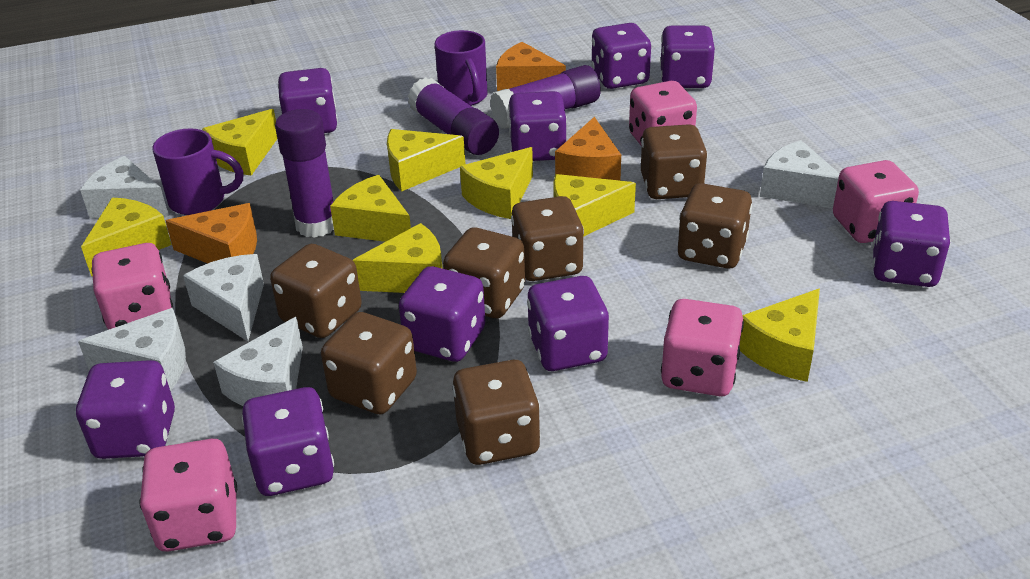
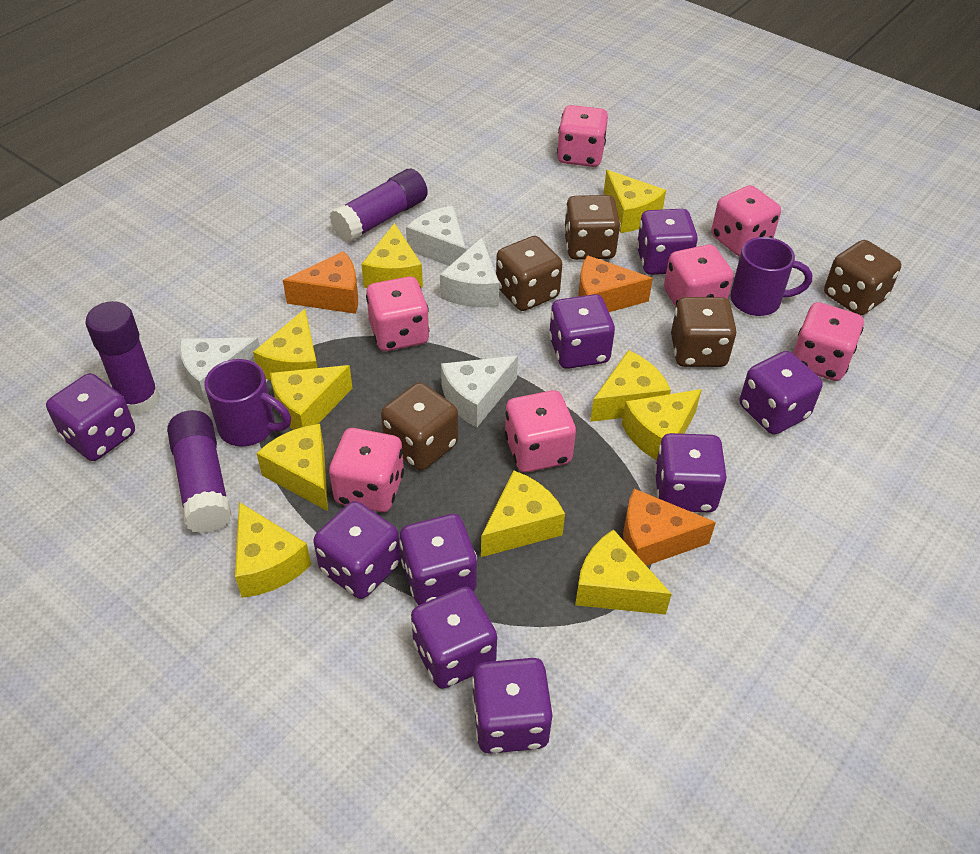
brown dice: [270,244,362,338] [321,312,417,414] [443,227,525,318] [452,360,541,465] [511,196,584,281] [641,124,707,199] [678,183,752,269] = 7 -> [381,382,458,470] [496,236,562,311] [564,195,621,260] [671,297,737,367] [824,240,901,315] = 5
pink dice: [91,243,173,330] [139,439,237,552] [629,81,697,146] [661,299,744,396] [833,160,919,243] = 5 -> [329,428,404,512] [366,277,429,351] [505,390,576,472] [557,105,608,167] [664,244,734,307] [711,185,781,256] [793,302,864,381] = 7
white cheese: [78,308,186,391] [80,156,169,219] [183,254,264,341] [213,317,303,406] [760,140,840,208] = 5 -> [179,337,260,404] [406,206,466,266] [440,238,499,307] [441,356,518,428] = 4
yellow cheese: [81,198,172,276] [202,109,277,176] [330,175,411,242] [352,223,442,293] [387,129,465,191] [460,147,533,219] [553,174,636,237] [740,289,820,382] = 8 -> [235,502,311,598] [253,309,317,380] [256,424,328,511] [270,365,352,430] [361,223,423,288] [481,471,565,557] [575,529,672,615] [590,350,671,422] [604,170,666,233] [622,389,702,460] = 10

